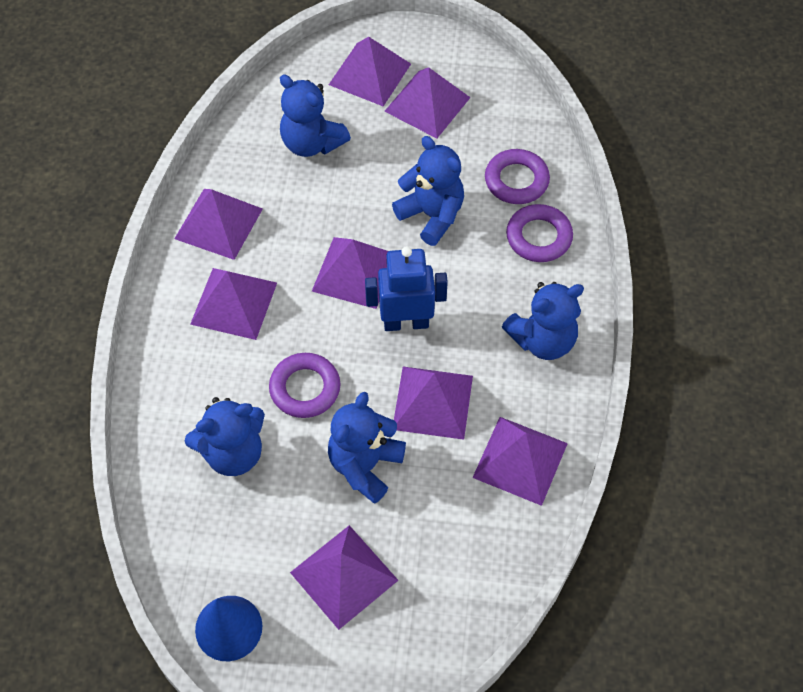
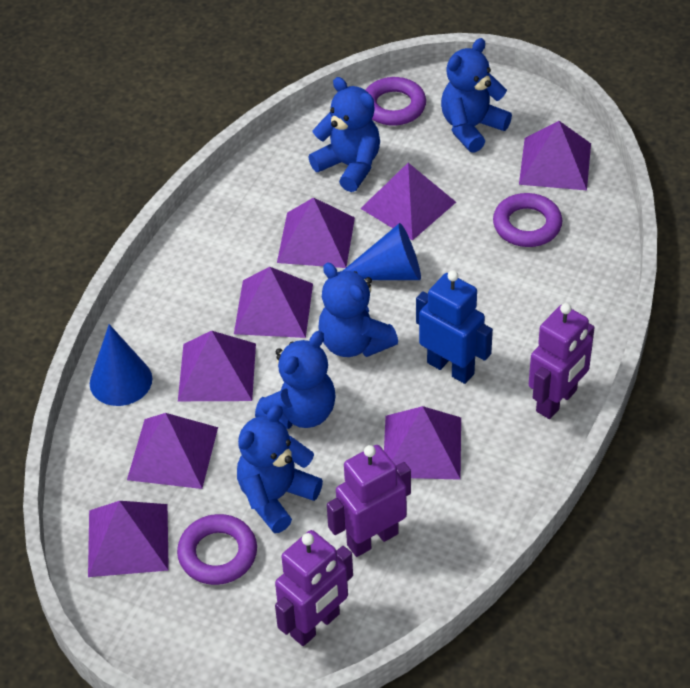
blue cone: [195,596,262,661] = 1 -> [90,324,153,406] [343,223,421,280] = 2
purple robot: none = 0 -> [275,530,353,646] [327,445,411,557] [529,303,595,419] = 3

